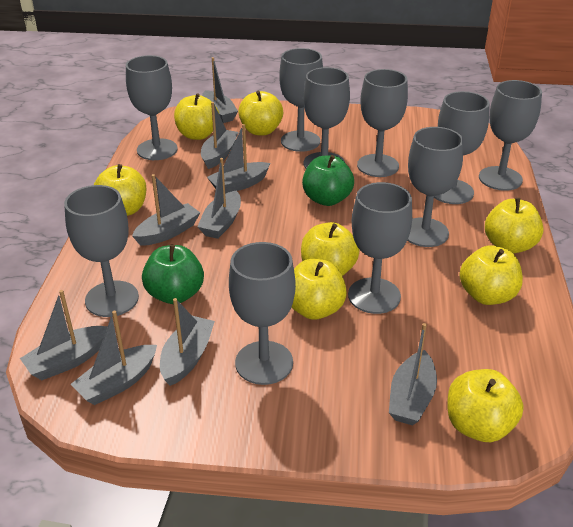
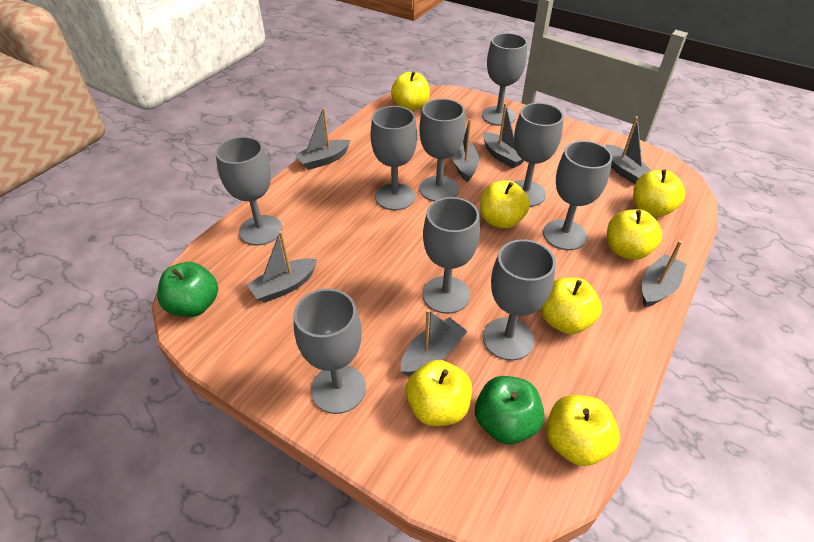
grey boat: [20,290,108,380] [71,311,157,405] [132,174,200,246] [160,298,215,386] [197,158,241,239] [201,102,238,169] [202,57,238,123] [207,124,270,194] [389,323,437,425] = 9 -> [247,231,317,303] [295,108,350,170] [401,309,467,376] [452,119,479,182] [483,103,524,168] [605,116,651,184] [642,241,686,307] = 7
grey goblet: [64,185,139,317] [126,55,178,160] [229,242,296,385] [279,48,323,152] [303,67,350,168] [348,182,412,314] [357,69,408,177] [407,127,463,247] [434,91,490,204] [479,80,542,191] = 10 -> [215,136,282,246] [294,288,366,414] [370,106,417,210] [419,99,466,202] [422,197,480,314] [482,33,527,126] [483,239,556,361] [514,103,564,207] [543,141,613,250] = 9
yellow apple: [94,164,147,216] [174,93,220,140] [238,91,283,136] [291,259,347,320] [301,222,360,276] [447,369,524,442] [459,245,523,305] [485,198,544,253] = 8 -> [391,71,430,111] [406,360,472,426] [480,180,530,229] [541,277,602,334] [546,395,620,466] [607,209,662,260] [633,170,685,217] = 7

